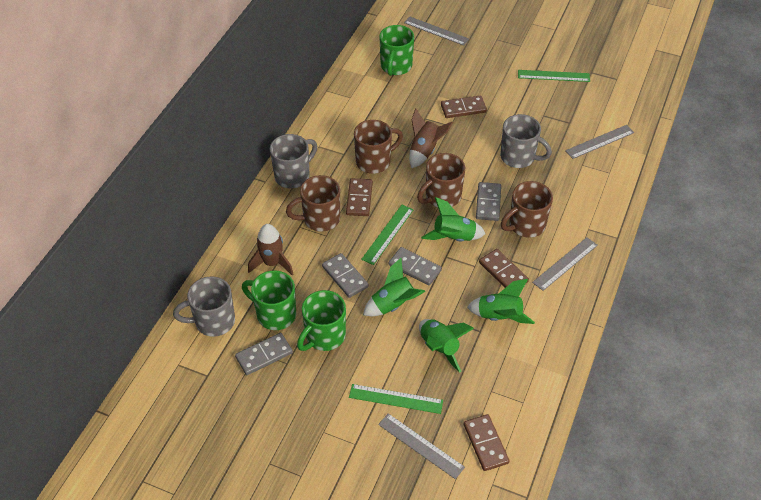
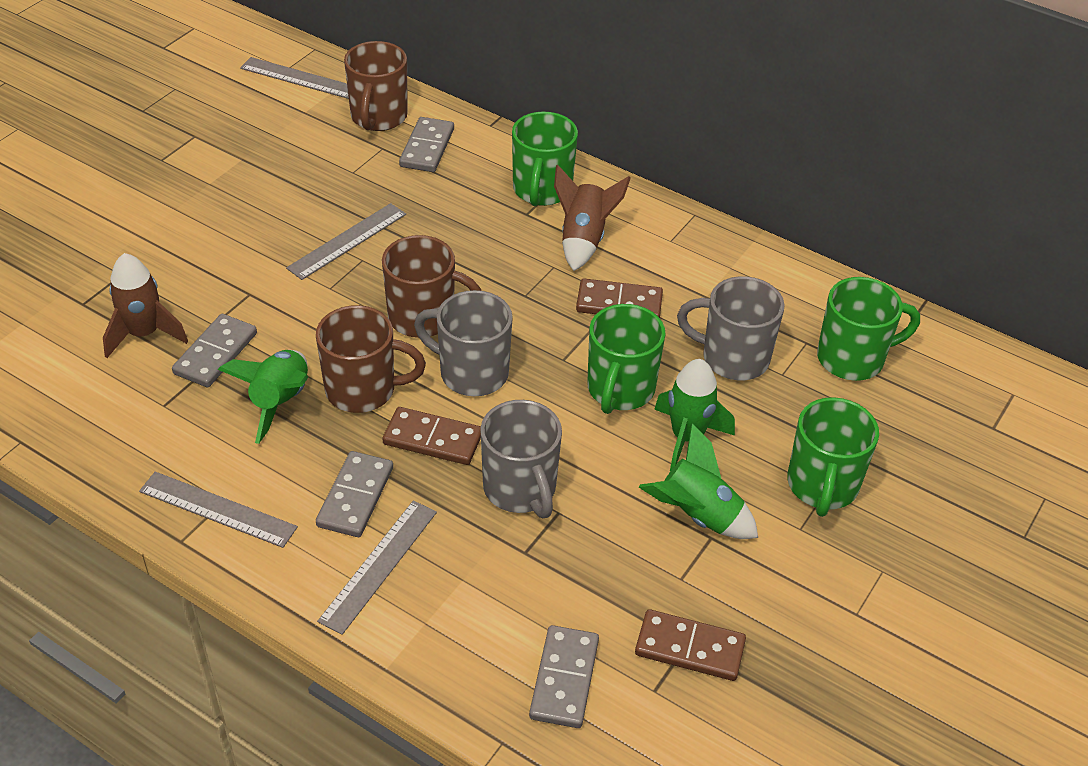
brown domino: [346,178,373,216] [441,96,487,118] [464,414,510,471] [479,249,529,288] = 4 -> [382,407,481,465] [576,279,663,318] [635,609,746,681] = 3
brown mug: [286,175,340,232] [354,120,403,174] [417,153,465,207] [501,181,553,237] = 4 -> [316,305,426,413] [344,41,408,131] [382,235,481,338] = 3
green mug: [242,270,296,330] [297,290,346,351] [379,25,414,76] = 3 -> [512,112,578,206] [587,304,666,414] [787,397,879,517] [817,277,920,381] = 4
green rocket: [363,258,425,316] [419,319,474,373] [421,197,486,242] [467,279,535,324] = 4 -> [218,350,308,444] [639,423,758,539] [654,359,735,471] = 3
green ruler: [349,384,443,414] [361,205,414,265] [518,70,590,82] = 3 -> none = 0

